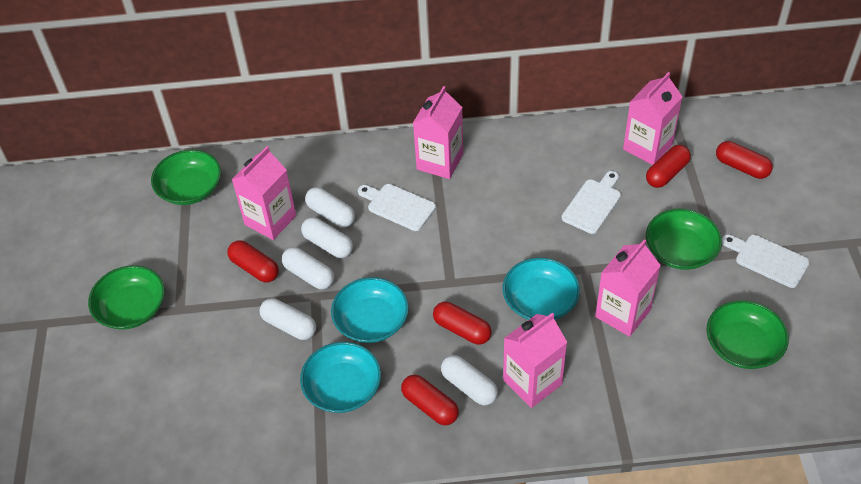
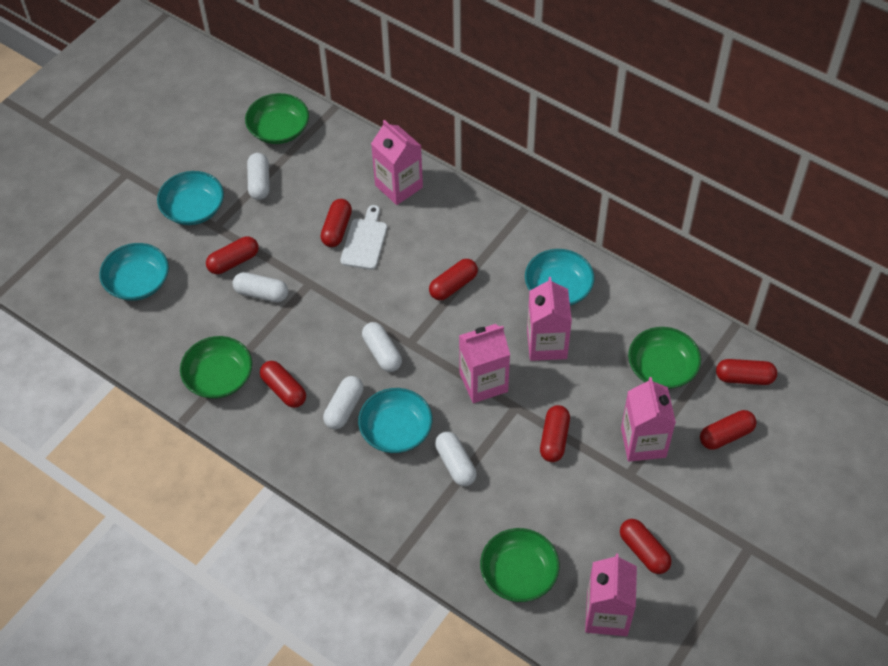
red capsule: [227,240,279,282] [401,374,459,425] [433,302,492,345] [646,145,691,188] [716,141,773,179] = 5 -> [206,236,259,274] [260,361,306,408] [321,199,352,247] [429,259,478,300] [540,405,570,462] [620,519,671,574] [700,410,757,450] [716,359,777,385] = 8
turquoise bowl: [300,342,381,413] [331,277,409,343] [502,258,580,320] = 3 -> [99,243,169,301] [157,171,224,225] [358,388,432,453] [525,249,594,306] = 4
white cutting board: [358,184,436,231] [562,171,621,234] [722,235,810,288] = 3 -> [340,205,387,270] = 1

